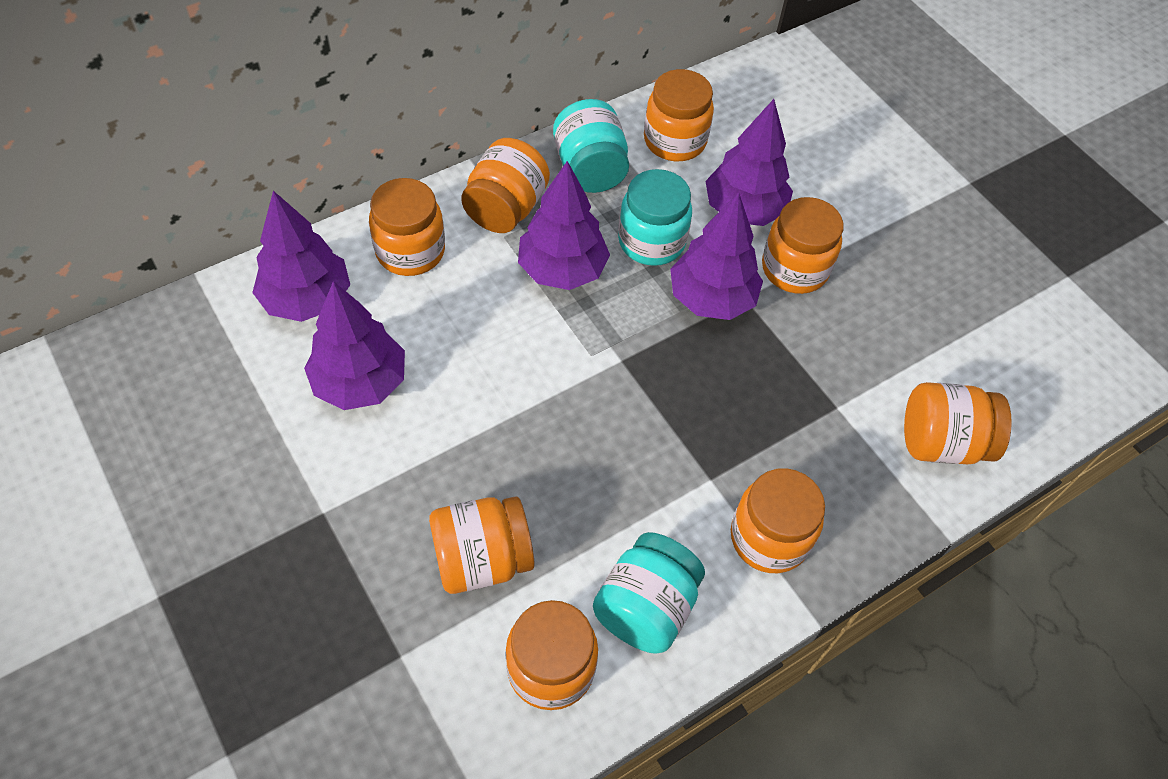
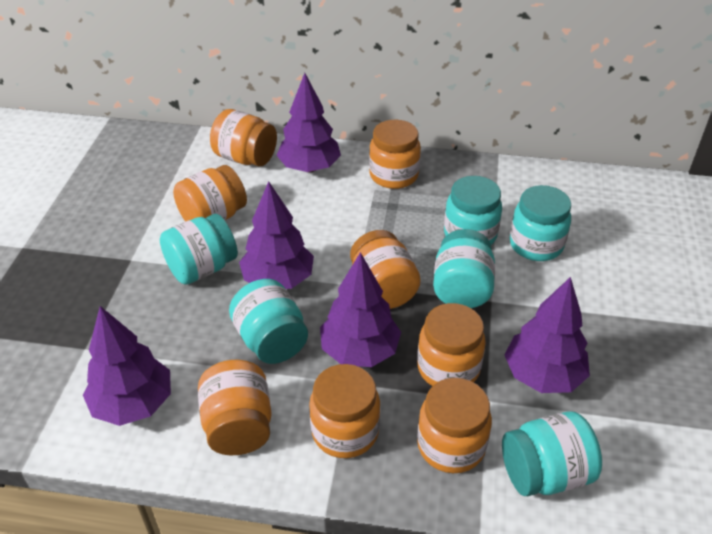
turquoise jar: [553,99,629,193] [593,532,705,654] [618,169,692,266] = 3 -> [160,214,238,284] [229,279,308,364] [433,229,495,308] [444,176,502,245] [502,411,602,496] [510,185,571,261] = 6

